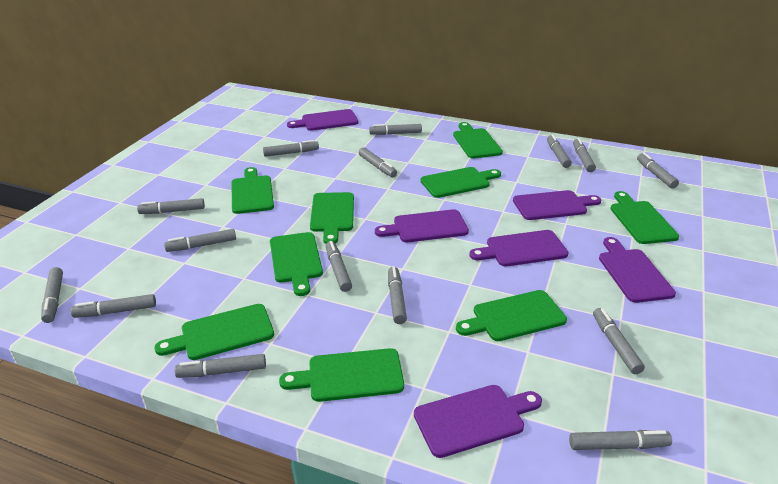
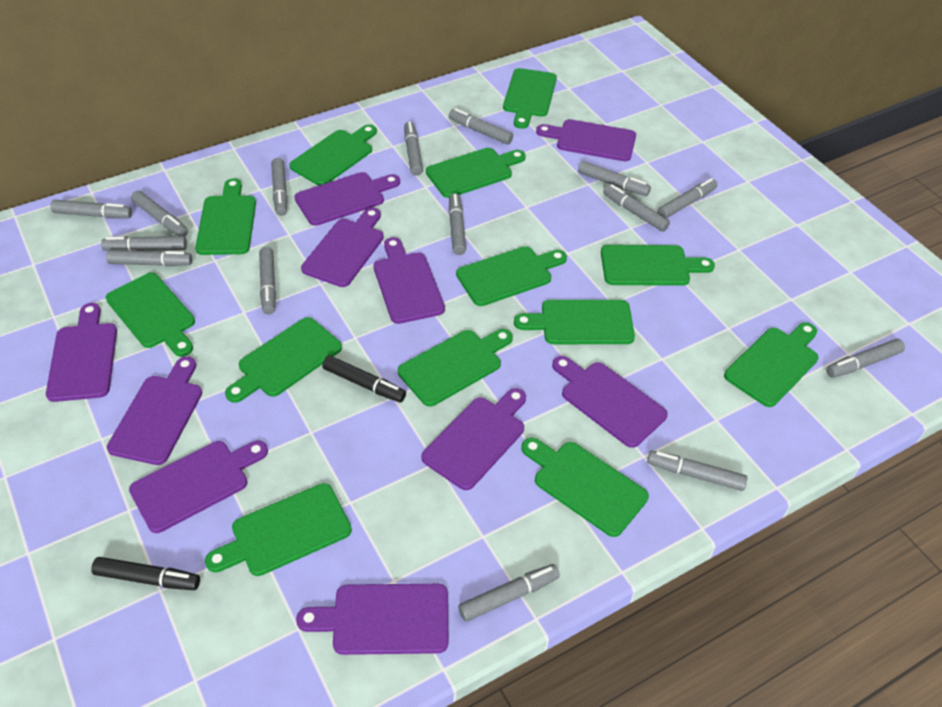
black marker: none = 0 -> [91,557,200,590] [322,355,406,403] = 2
green cutting board: [154,304,274,360] [231,167,274,214] [270,232,323,296] [279,348,404,402] [310,192,354,244] [420,167,501,198] [453,122,503,158] [456,290,567,341] [610,191,679,244] = 9 -> [106,273,195,357] [195,178,256,255] [205,483,352,576] [225,317,342,403] [289,124,377,186] [398,329,513,407] [426,148,526,198] [456,246,567,306] [503,68,557,129] [514,300,635,344] [521,438,649,537] [601,245,715,286] [724,322,818,407] = 13
purple cutting board: [287,109,358,131] [375,209,469,242] [414,385,542,458] [469,230,569,267] [513,190,601,220] [599,237,676,303] = 6 -> [46,303,117,402] [107,356,202,465] [129,441,268,533] [294,172,400,226] [296,584,448,655] [301,208,384,287] [373,237,445,324] [421,388,526,490] [536,119,636,161] [552,356,668,448] = 10

